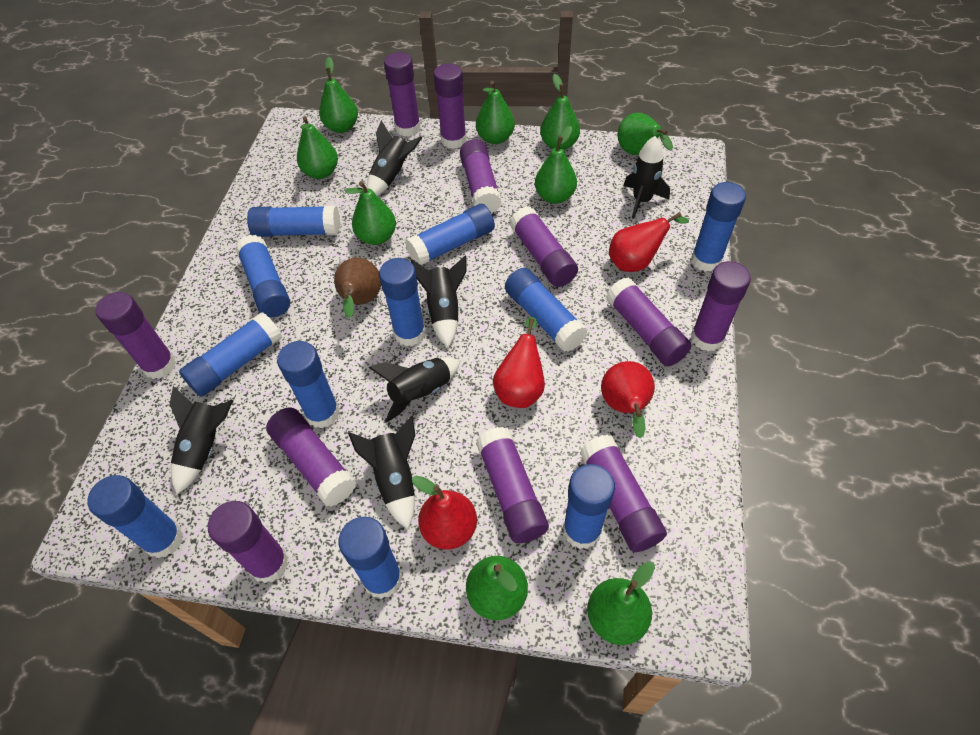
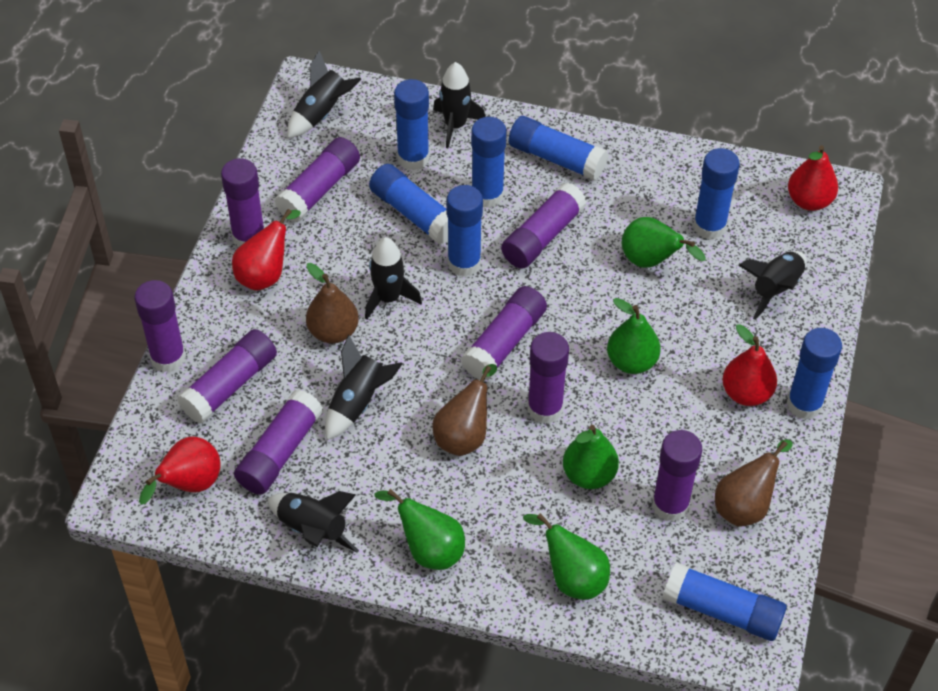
blue glue stick: [88,475,183,558] [179,312,282,397] [235,235,290,317] [247,206,340,237] [277,341,340,428] [339,517,402,599] [379,258,426,346] [405,204,495,265] [505,268,588,352] [563,464,615,549] [691,182,746,272] = 11 -> [369,164,448,244] [394,79,429,170] [447,185,483,277] [471,117,507,208] [508,116,608,181] [663,562,787,641] [693,148,740,240] [787,328,842,419] = 8
brown pear: [334,258,381,318] = 1 -> [306,263,359,343] [432,364,497,456] [715,439,793,527] = 3
green pear: [297,116,338,179] [319,57,358,133] [345,181,396,245] [466,556,528,620] [476,81,515,144] [535,126,577,204] [540,74,580,150] [587,561,655,645] [618,113,673,155] = 9 -> [374,489,465,570] [523,513,610,600] [563,425,619,489] [607,298,661,374] [622,217,706,268] = 5
purple glue stick: [96,292,176,379] [208,501,288,583] [266,407,356,507] [384,52,421,137] [434,64,467,149] [460,139,501,214] [476,427,549,543] [510,207,578,287] [580,434,667,552] [606,277,691,366] [691,261,751,351] = 11 -> [135,280,186,372] [177,329,277,424] [221,158,264,248] [234,390,323,495] [274,137,360,222] [461,286,547,381] [501,182,587,269] [528,332,569,424] [652,430,702,522] = 9

